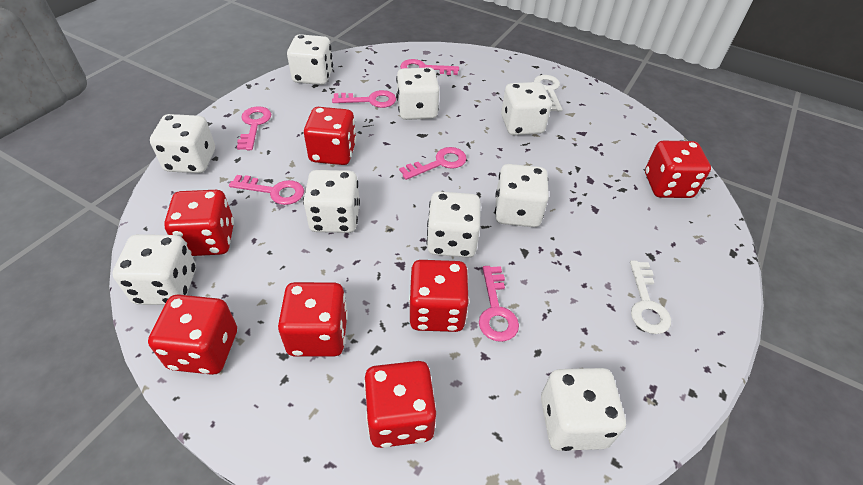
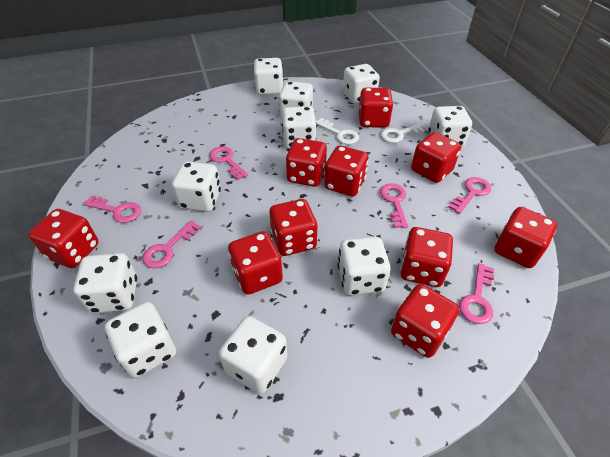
red dice: [148,294,237,375] [164,190,234,256] [278,282,348,357] [304,107,356,165] [364,361,436,448] [409,260,469,332] [645,141,711,198] = 7 -> [28,209,99,268] [228,231,283,295] [269,199,318,256] [286,138,327,187] [324,146,368,196] [359,88,393,128] [391,284,459,358] [400,227,453,287] [411,132,461,183] [494,207,557,268] = 10
white dice: [113,234,196,305] [150,114,215,173] [287,34,333,85] [303,170,360,233] [396,67,439,120] [427,191,481,258] [495,164,549,227] [501,82,552,135] [541,368,626,451] = 9 -> [73,253,137,313] [105,302,176,378] [172,162,221,212] [219,316,287,394] [254,58,284,95] [279,81,313,119] [282,106,317,149] [338,237,391,295] [343,64,380,104] [429,106,472,147] = 10

